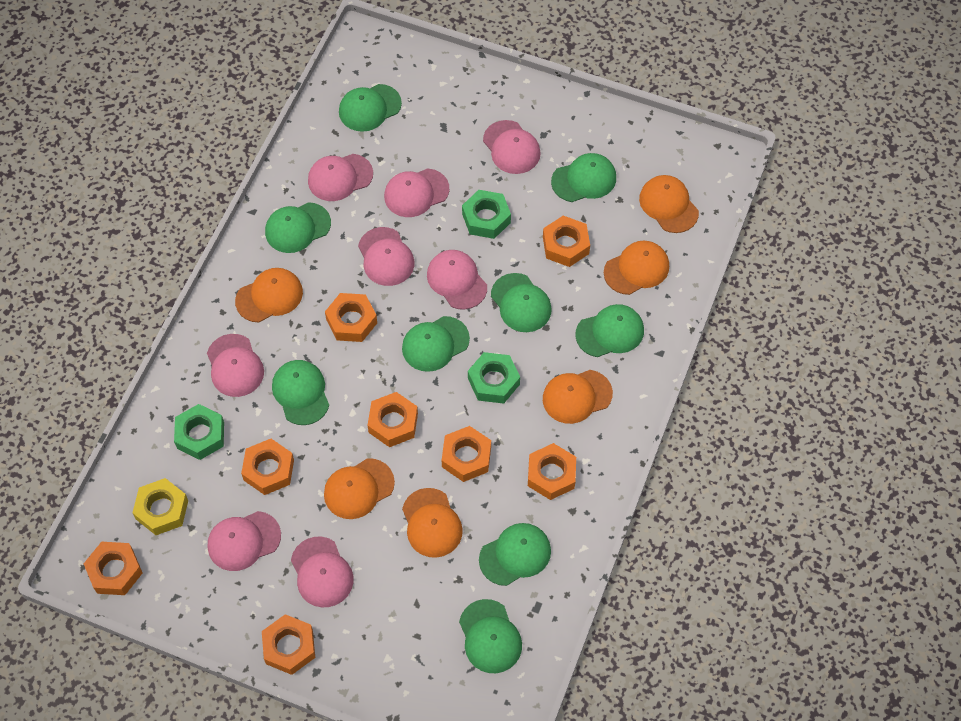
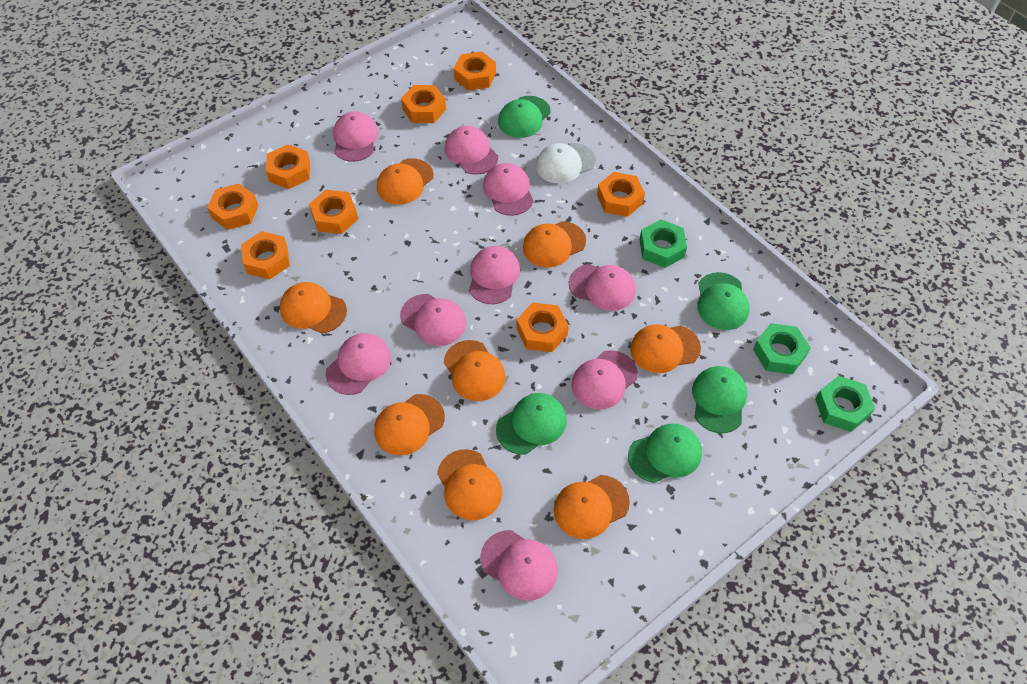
green cap: [265,202,331,253] [272,360,329,425] [339,84,402,132] [402,316,470,372] [459,599,522,673] [479,523,551,586] [491,273,552,332] [551,153,616,202] [575,304,644,357] = 9 -> [496,393,567,455] [498,96,551,138] [628,424,702,483] [692,366,747,433] [697,272,749,330] = 5
orange cap: [235,268,303,323] [324,458,395,519] [402,488,463,558] [543,370,613,424] [604,241,669,295] [639,175,699,233] = 6 -> [280,282,347,333] [374,394,445,455] [377,159,434,205] [437,449,502,520] [444,340,506,401] [523,221,586,268] [554,475,630,539] [630,324,701,373] = 8
pink cap: [207,334,264,397] [208,511,281,571] [291,537,353,607] [308,154,373,201] [358,227,414,286] [384,168,449,217] [427,250,487,310] [483,120,541,174] = 8 -> [326,333,391,395] [333,111,379,162] [400,294,466,346] [445,126,498,175] [469,246,520,304] [480,530,558,601] [483,163,534,216] [569,264,636,311] [571,350,638,409] = 9
white cap: none = 0 -> [536,143,596,184] = 1
yellow nut: [132,478,188,535] = 1 -> none = 0

